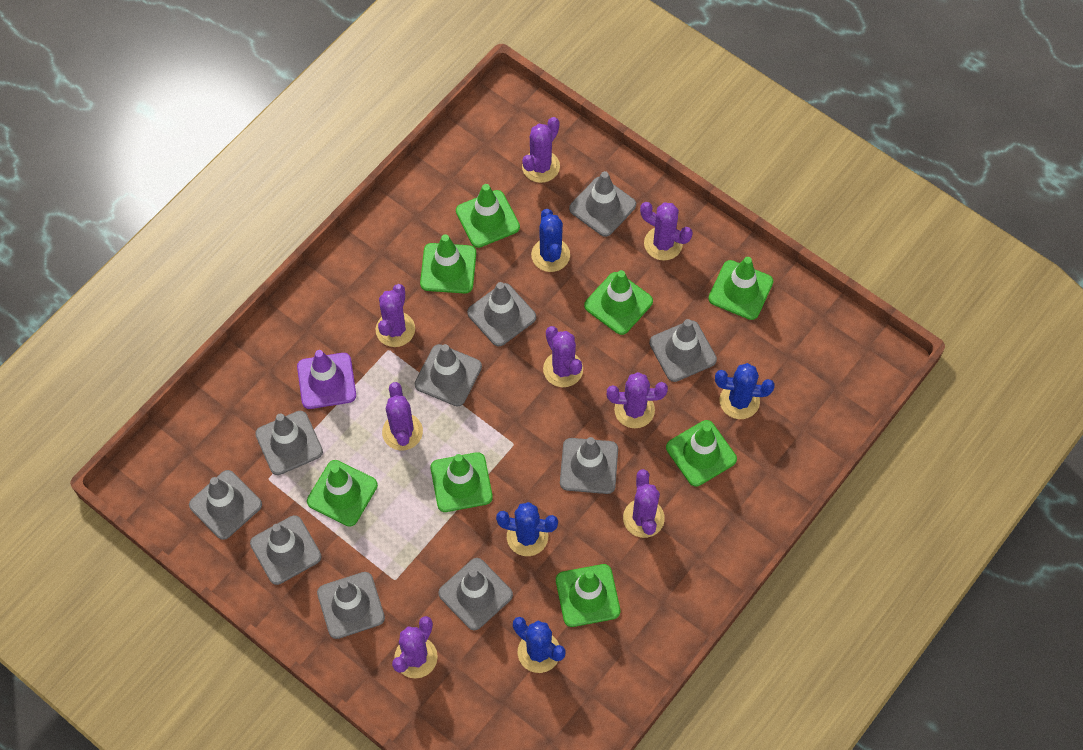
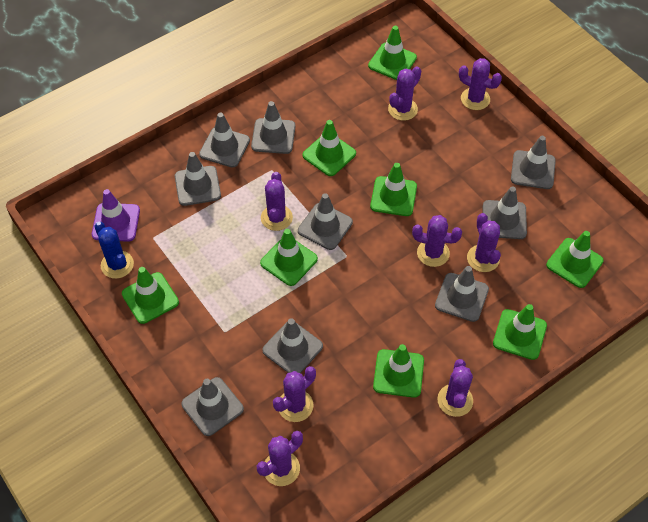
blue cactus: [496,502,558,556] [513,617,566,673] [531,209,570,272] [715,363,775,419] = 4 -> [94,222,134,279] = 1
grey traffic cone: [189,470,262,540] [250,515,322,585] [255,411,323,475] [317,572,385,639] [415,344,482,407] [438,558,513,630] [467,282,536,346] [560,437,618,494] [569,171,636,237] [649,319,717,382] = 10 -> [175,152,221,206] [181,377,244,436] [199,113,250,168] [251,101,296,154] [262,318,323,373] [298,193,353,250] [435,266,489,322] [483,187,527,239] [511,136,556,189] = 9

